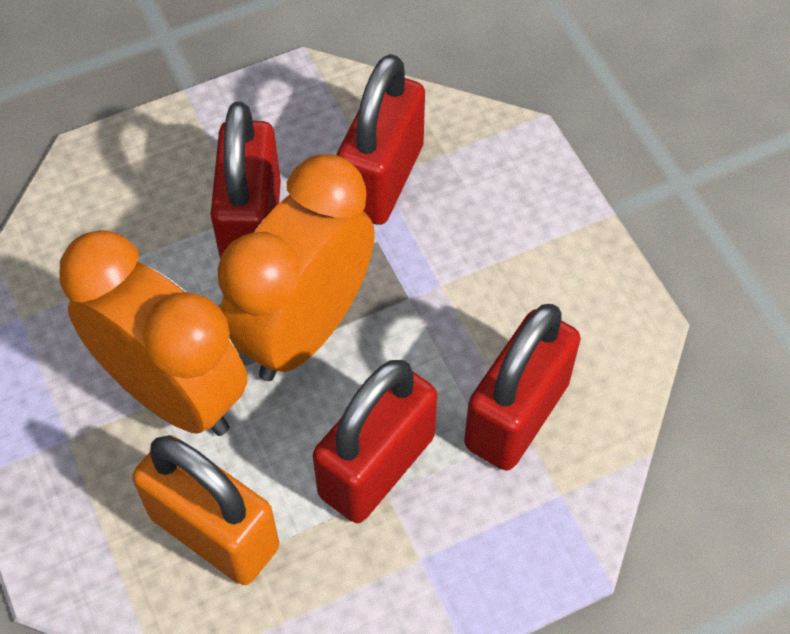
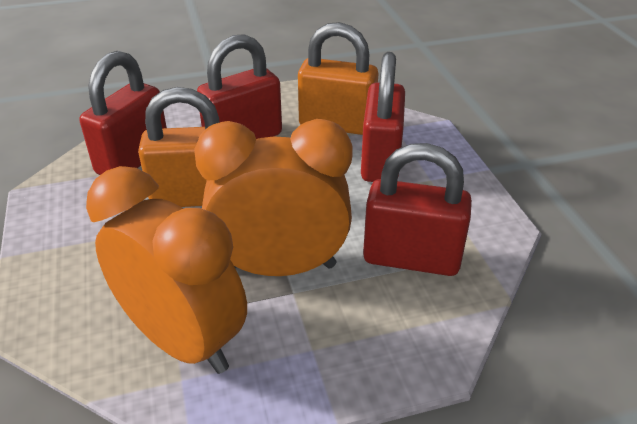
orange padlock: [132,435,279,585] = 1 -> [138,87,220,207] [298,22,379,135] = 2

